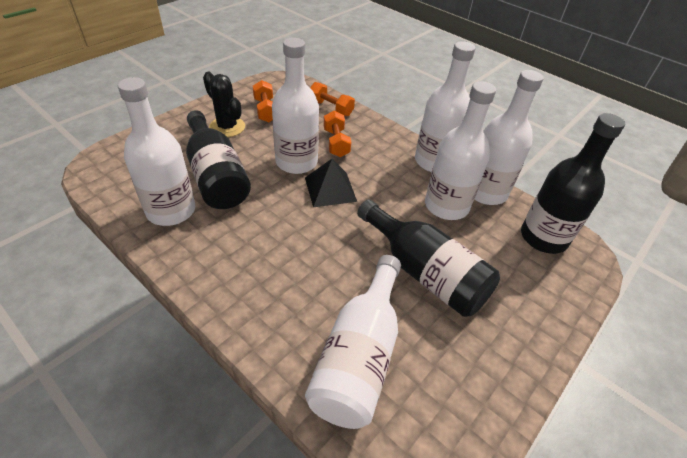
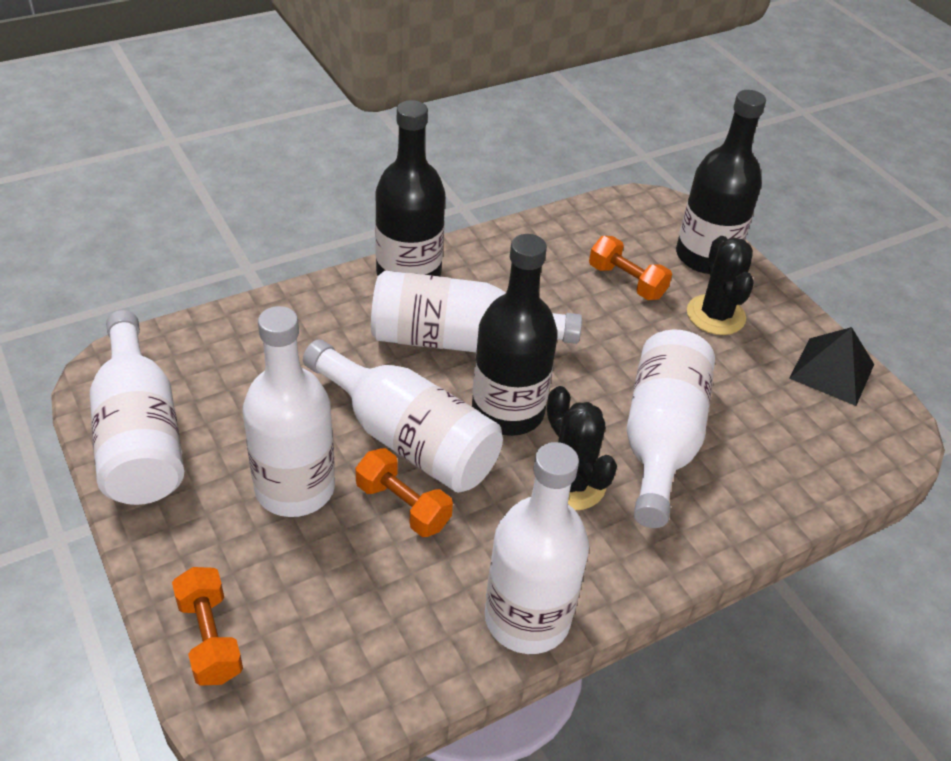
black cactus: [203,72,245,137] = 1 -> [547,386,617,510] [687,236,754,335] = 2

